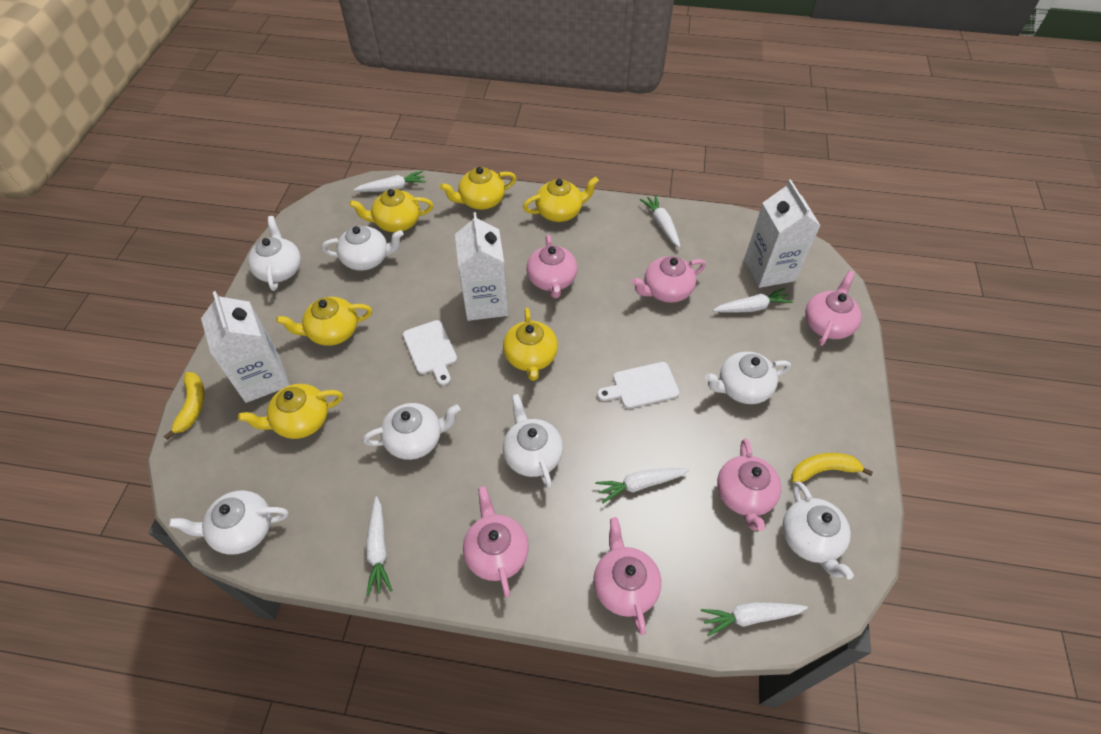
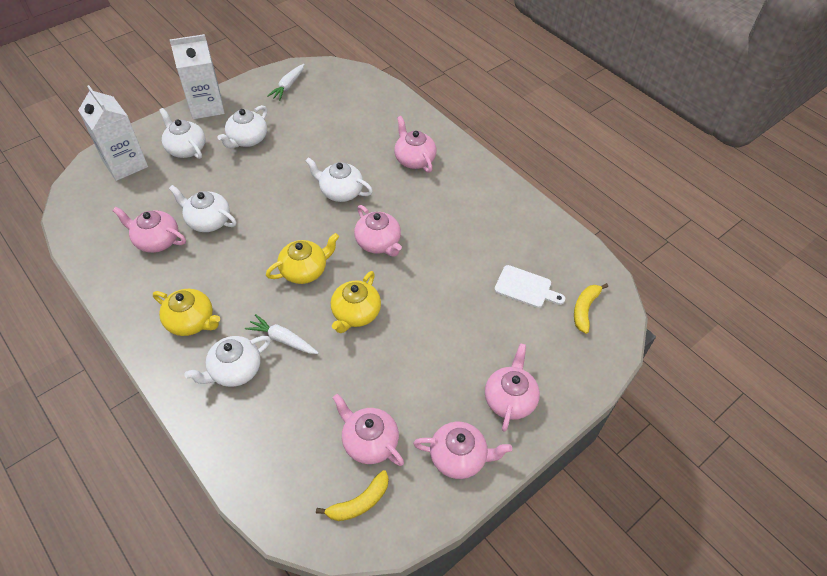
white carrot: [354,171,426,192] [366,496,393,596] [595,468,689,503] [640,195,680,248] [701,602,808,636] [713,288,793,313] = 6 -> [245,314,318,354] [267,64,304,100] = 2
white carton: [201,291,289,403] [455,212,508,321] [744,179,821,288] = 3 -> [78,85,148,181] [170,34,225,119] = 2
white cutting board: [403,320,457,386] [597,362,679,409] = 2 -> [494,265,565,308] = 1
white teapot: [169,490,288,555] [248,216,301,291] [321,225,404,271] [363,403,460,460] [503,394,563,489] [705,352,791,404] [782,481,854,579] = 7 -> [159,108,205,159] [169,185,236,232] [184,336,271,387] [218,105,267,148] [305,157,373,202] = 5
yellow teapot: [238,384,343,439] [276,297,372,346] [349,189,433,232] [440,167,516,210] [503,308,558,381] [523,177,599,222] = 6 -> [153,289,220,336] [266,233,339,284] [331,271,381,333] = 3

